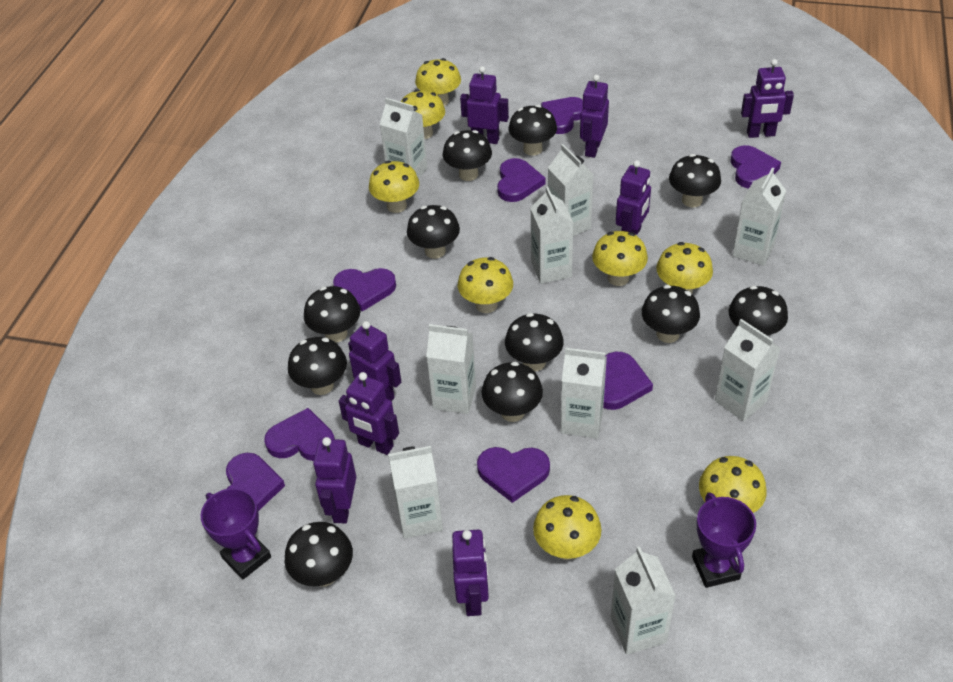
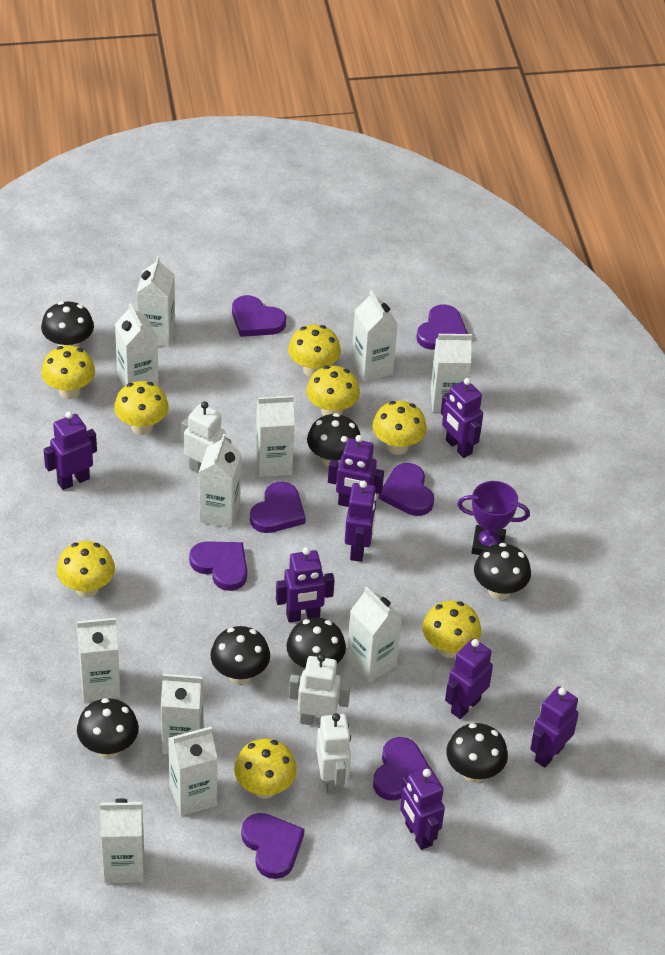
black mushroom: [285,522,353,587] [288,337,347,395] [304,286,360,342] [407,205,460,259] [443,130,492,181] [482,362,543,422] [505,313,564,371] [509,105,557,156] [642,285,700,343] [669,154,721,207] [728,286,788,335] = 11 -> [41,301,94,348] [77,698,139,758] [210,626,270,684] [286,618,346,670] [307,413,360,467] [446,723,508,783] [474,543,531,600] = 7
purple heart: [226,453,285,511] [264,408,335,461] [333,268,396,312] [477,447,550,503] [497,158,546,202] [541,97,583,134] [603,352,653,410] [730,145,781,189] = 8 -> [189,541,247,591] [232,295,286,337] [241,813,305,879] [250,482,306,533] [373,737,429,801] [379,463,434,516] [416,304,468,350] = 7
purple trophy: [200,488,271,579] [692,492,756,588] = 2 -> [457,481,530,555] = 1
white carton: [380,98,427,179] [388,446,443,538] [426,324,476,414] [530,186,573,284] [548,144,594,236] [561,348,607,438] [611,546,676,655] [715,319,780,421] [733,168,786,266] = 9 -> [77,618,121,702] [100,798,144,883] [115,303,159,387] [136,256,175,347] [161,674,204,754] [168,727,218,816] [199,434,241,528] [256,396,295,477] [347,586,402,683] [351,290,398,382] [431,334,472,413] = 11
white robot: none = 0 -> [181,401,231,473] [289,654,350,725] [316,713,351,795] = 3

